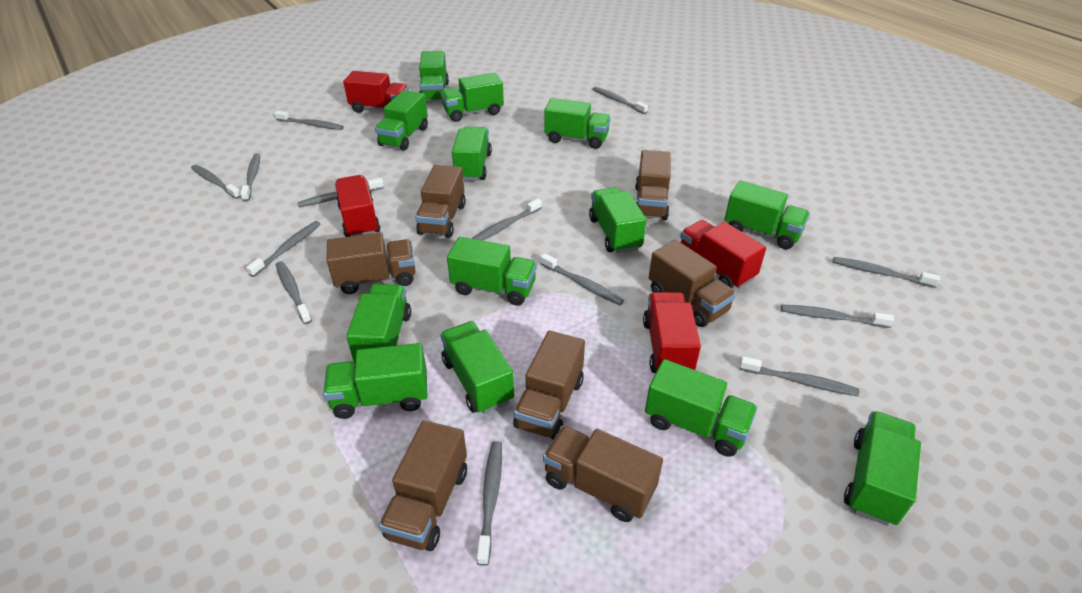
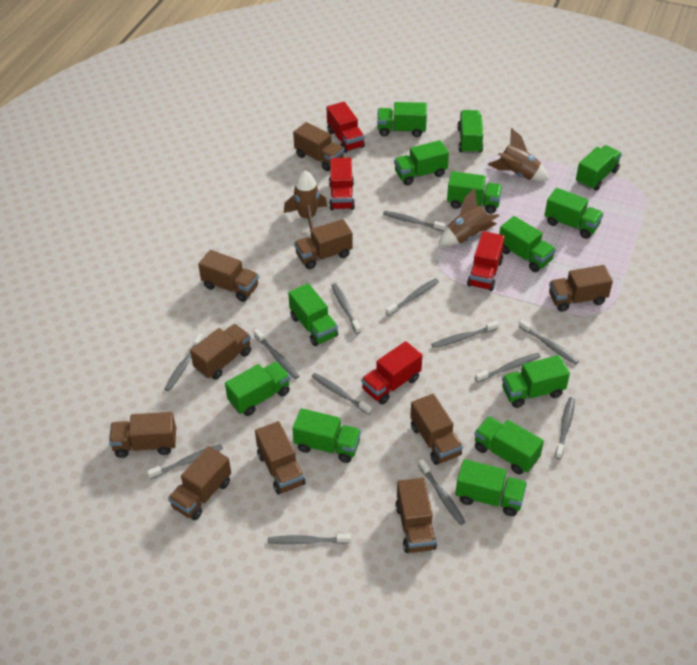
brown rocket: none = 0 -> [284,171,327,231] [439,188,499,246] [488,128,549,182] = 3
brown truck: [327,233,416,294] [379,420,467,551] [415,165,466,238] [513,330,585,439] [543,426,663,522] [635,150,671,220] [649,240,736,327] = 7 -> [109,412,176,458] [168,446,231,520] [190,324,251,380] [198,250,259,302] [255,421,305,494] [293,122,344,171] [294,219,353,269] [395,478,437,553] [410,394,463,465] [549,265,613,312] = 10

